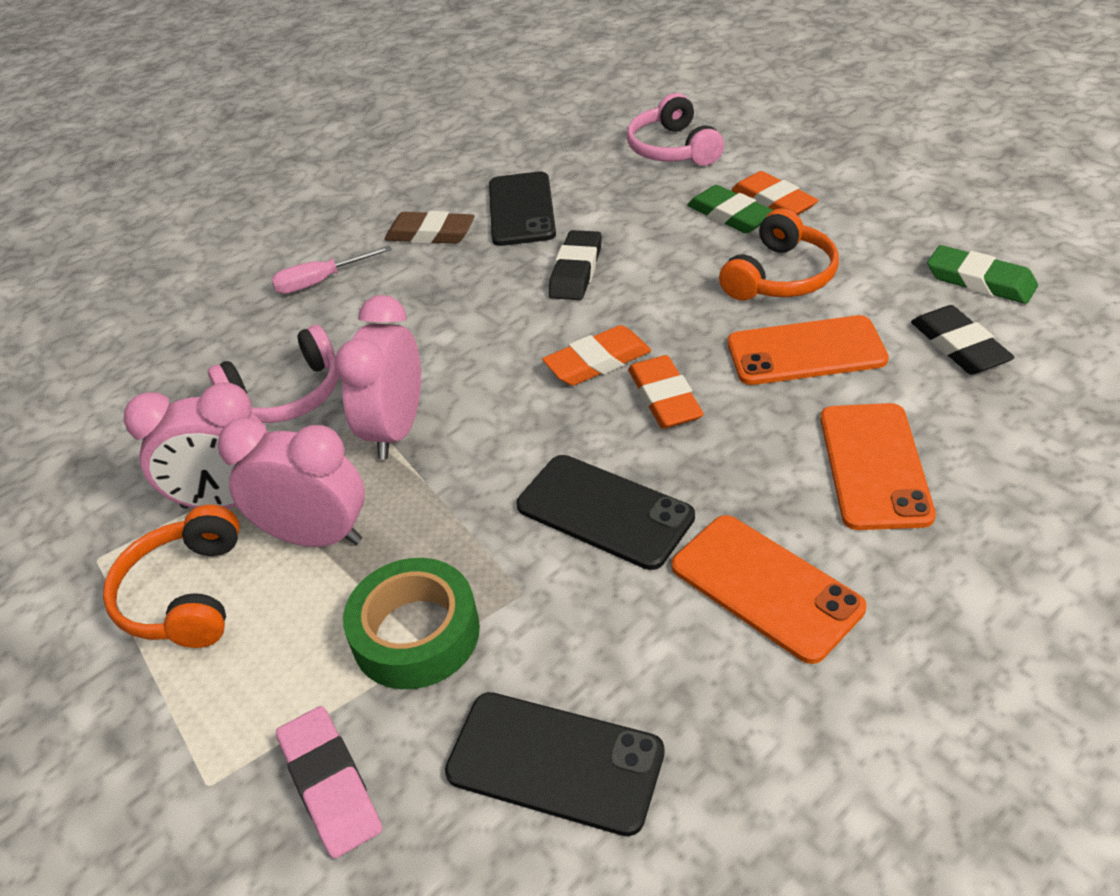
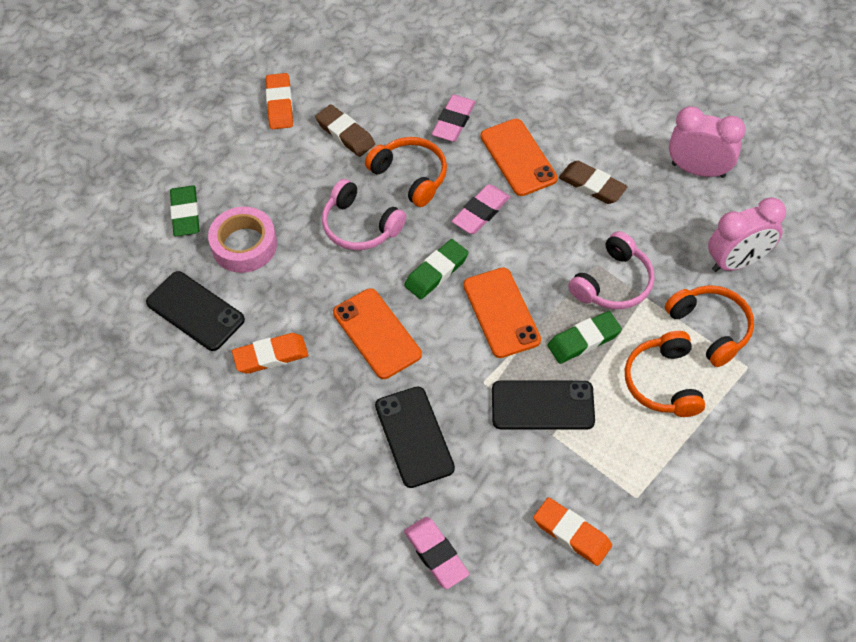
black eraser: [549,230,602,300] [911,305,1015,375] = 2 -> none = 0
brown eraser: [384,211,475,244] = 1 -> [315,104,375,157] [559,161,628,204] = 2
green eraser: [687,185,773,234] [927,245,1038,304] = 2 -> [170,185,200,236] [404,239,469,299] [547,311,622,364] = 3
green tape: [343,558,480,689] = 1 -> none = 0
orange headphones: [103,505,240,648] [719,208,839,301] = 2 -> [365,137,447,207] [625,331,705,417] [665,285,754,367] = 3
pink clock: [123,382,268,509] [217,418,365,547] [335,295,421,459] = 3 -> [669,106,746,178] [708,197,786,272] = 2
pink eraser: [276,706,382,859] = 1 -> [404,517,469,589] [432,95,476,142] [452,184,510,234] = 3
pink screwdriver: [272,245,392,294] = 1 -> none = 0
pink tape: none = 0 -> [208,207,277,273] = 1

